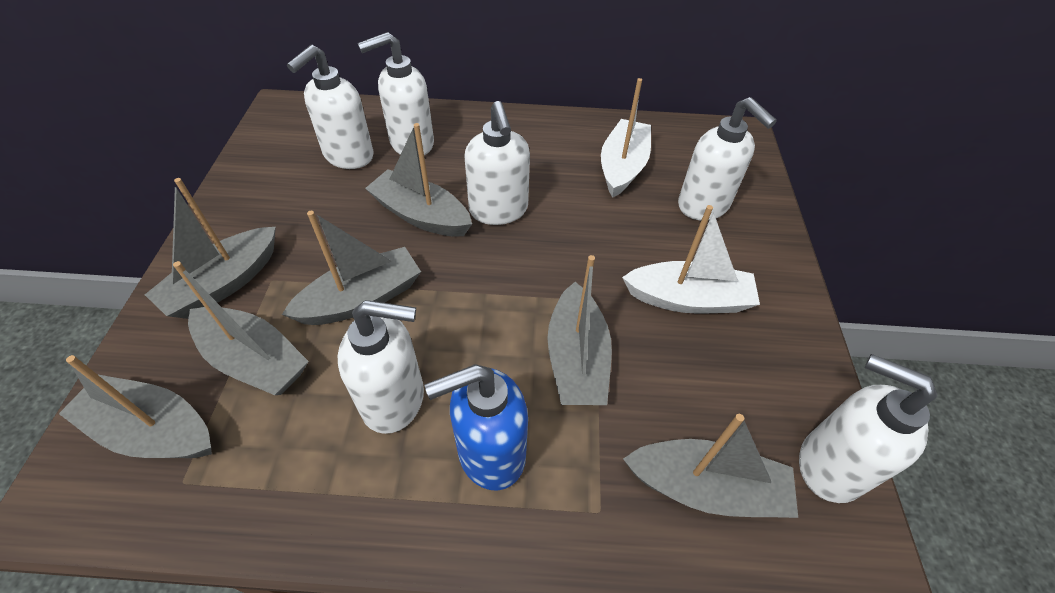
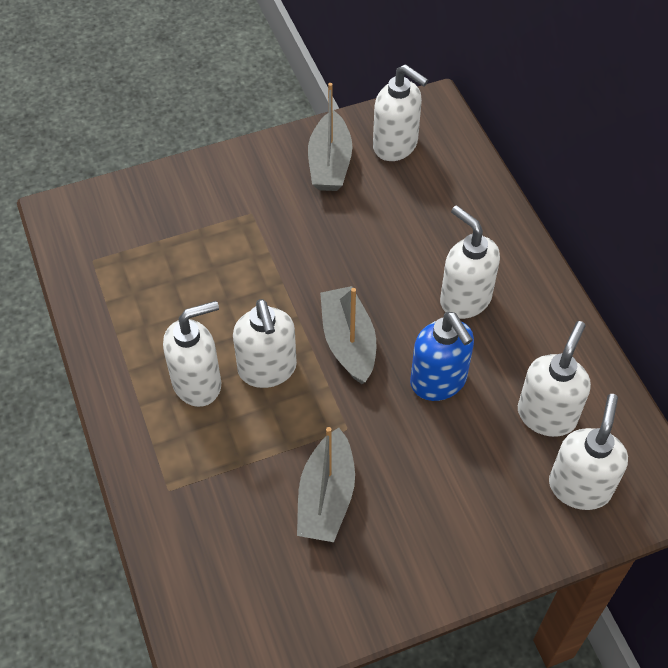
grey boat: [59,355,212,458] [145,178,276,319] [173,261,309,395] [282,211,421,325] [365,123,472,237] [547,255,612,405] [623,414,798,518] = 7 -> [297,427,355,542] [308,83,352,191] [320,286,376,384] = 3
white boat: [601,78,651,198] [622,205,760,313] = 2 -> none = 0

